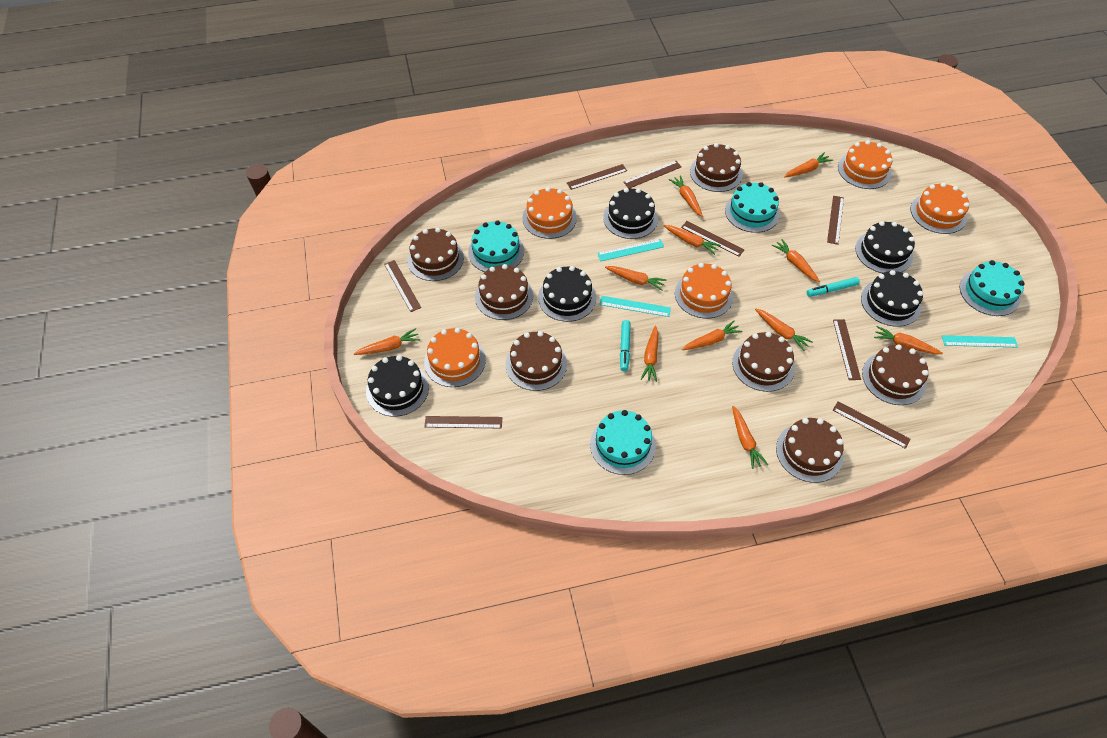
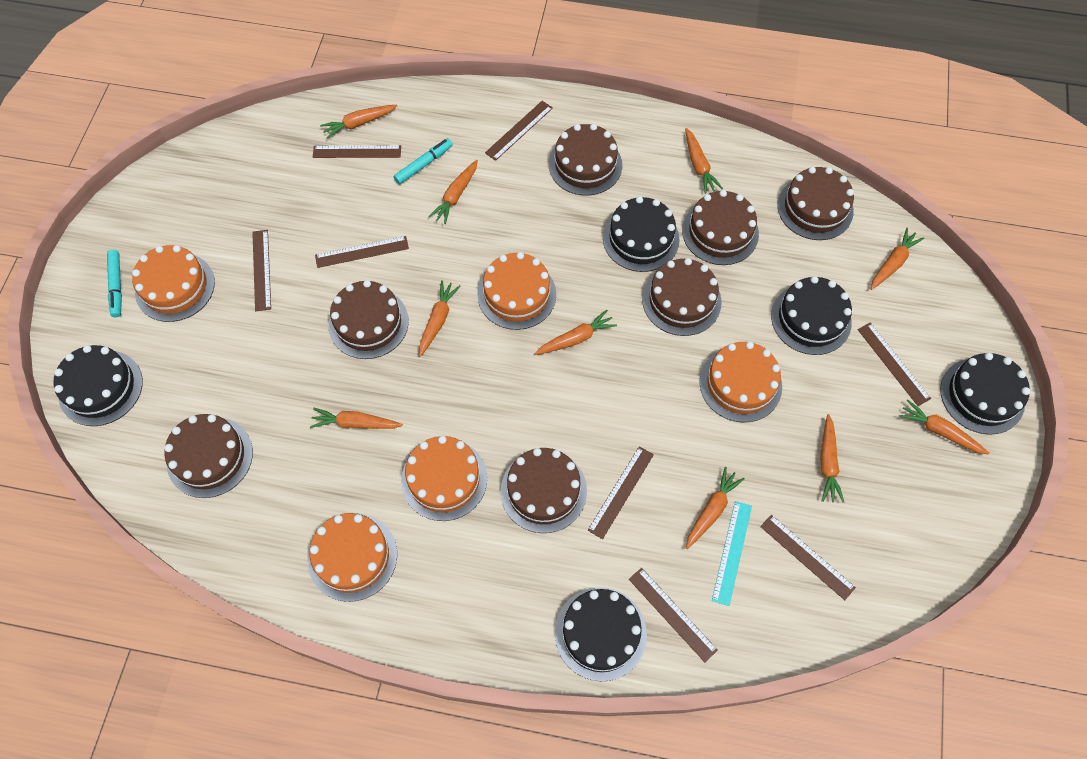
orange carrot: [354,328,420,355] [605,266,667,291] [641,326,658,382] [664,225,721,255] [669,175,703,217] [682,321,743,350] [732,406,768,469] [755,309,813,351] [772,239,820,282] [784,152,833,177] [874,326,943,354] = 11 -> [310,408,403,429] [320,105,397,139] [419,280,461,357] [428,160,478,224] [534,310,617,355] [685,128,723,194] [686,467,745,549] [820,414,844,503] [871,228,924,290] [899,399,989,454] = 10
turquoise cake: [468,220,524,272] [590,410,656,475] [725,182,780,233] [960,260,1025,316] = 4 -> none = 0
turquoise ruler: [597,239,664,261] [600,296,671,317] [942,335,1018,348] = 3 -> [712,501,752,606] = 1

